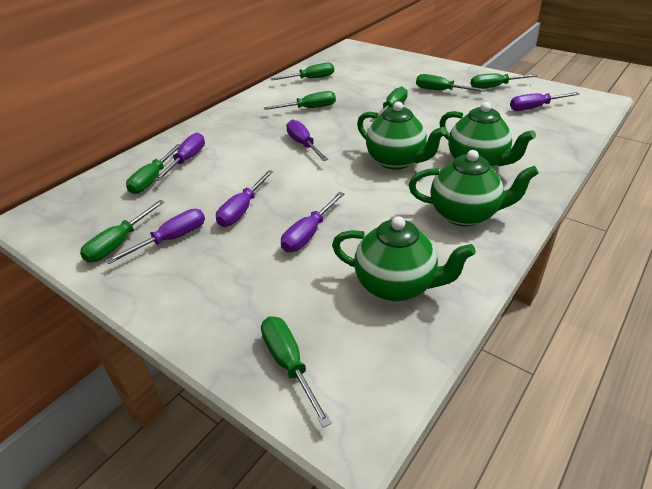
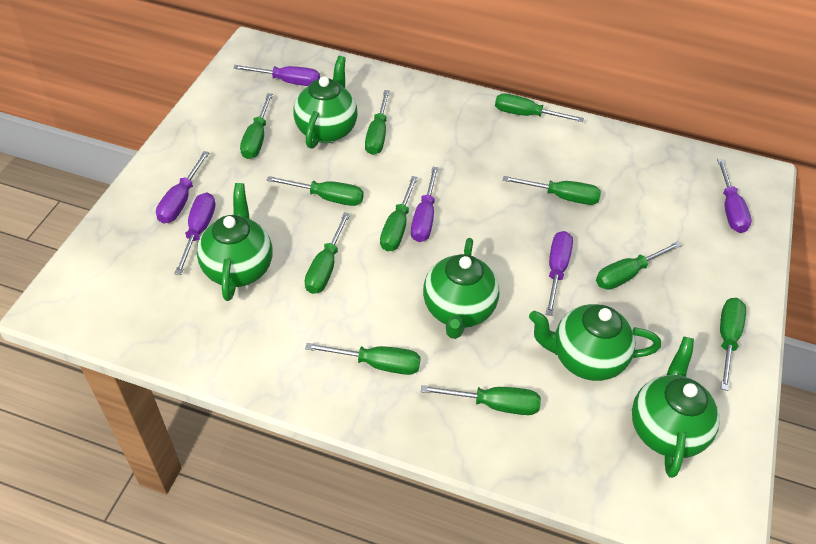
green screwdriver: [80,200,165,263] [126,144,181,194] [261,316,332,428] [264,91,336,110] [271,63,334,80] [370,87,408,122] [416,74,487,92] [471,73,538,89] = 8 -> [240,93,273,159] [266,176,364,206] [305,212,350,294] [305,343,421,375] [365,90,390,155] [380,176,418,251] [421,385,541,415] [495,93,584,122] [503,176,601,205] [596,241,682,290] [720,298,746,391] = 11
green teapot: [332,216,476,301] [357,101,446,170] [409,150,539,227] [440,102,536,167] = 4 -> [197,183,273,301] [293,56,358,149] [423,238,499,339] [529,304,661,381] [632,337,720,478] = 5

